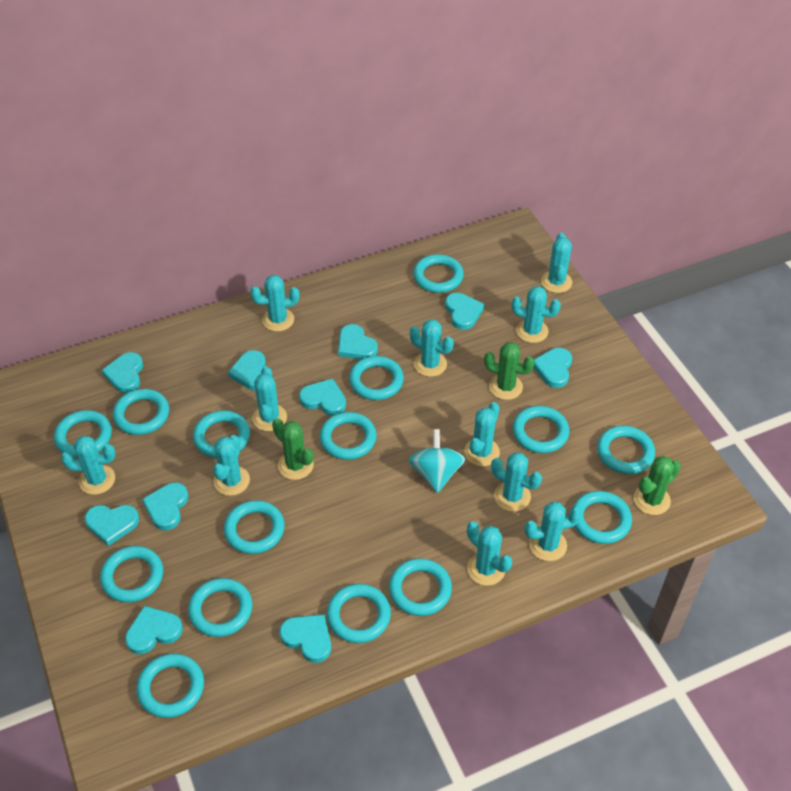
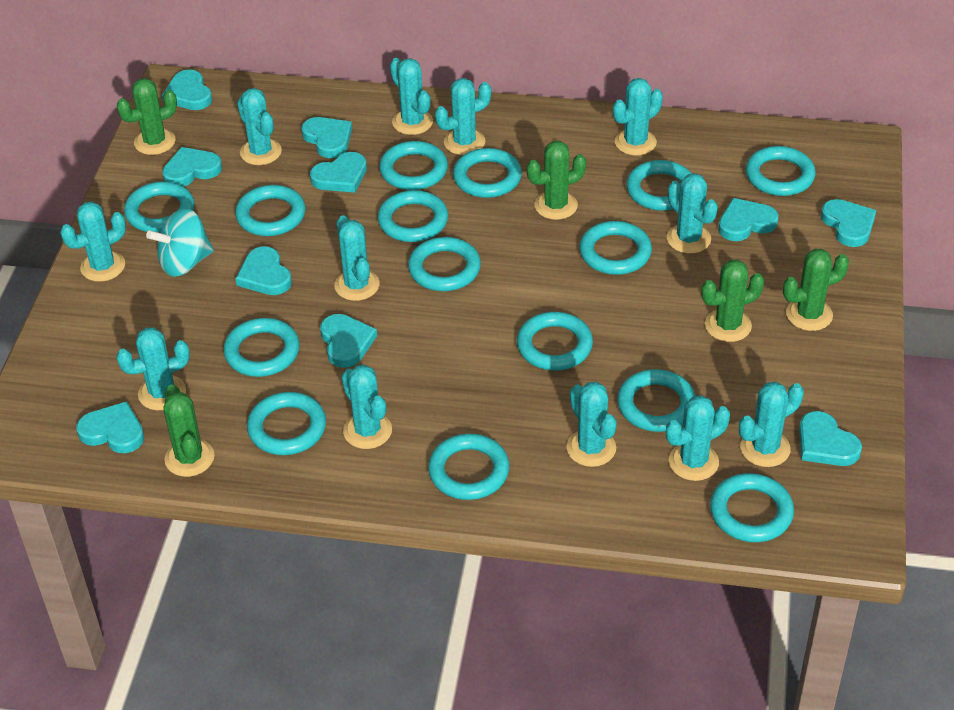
green cactus: [272,418,314,480] [484,342,535,400] [634,456,681,515] = 3 -> [117,78,177,155] [163,385,215,477] [527,141,586,220] [701,260,764,342] [783,249,849,331] = 5
turquoise cactus: [61,436,115,495] [213,435,250,496] [250,275,300,332] [252,366,287,431] [410,319,454,377] [464,402,500,466] [467,521,512,586] [491,453,542,512] [512,286,561,343] [525,502,582,561] [541,233,572,293] = 11 -> [60,201,126,282] [116,327,190,410] [237,88,282,165] [334,215,380,301] [342,365,392,449] [390,58,433,135] [435,78,491,155] [566,382,617,467] [613,78,663,156] [666,395,730,481] [667,173,718,253] [739,382,804,467] = 12

